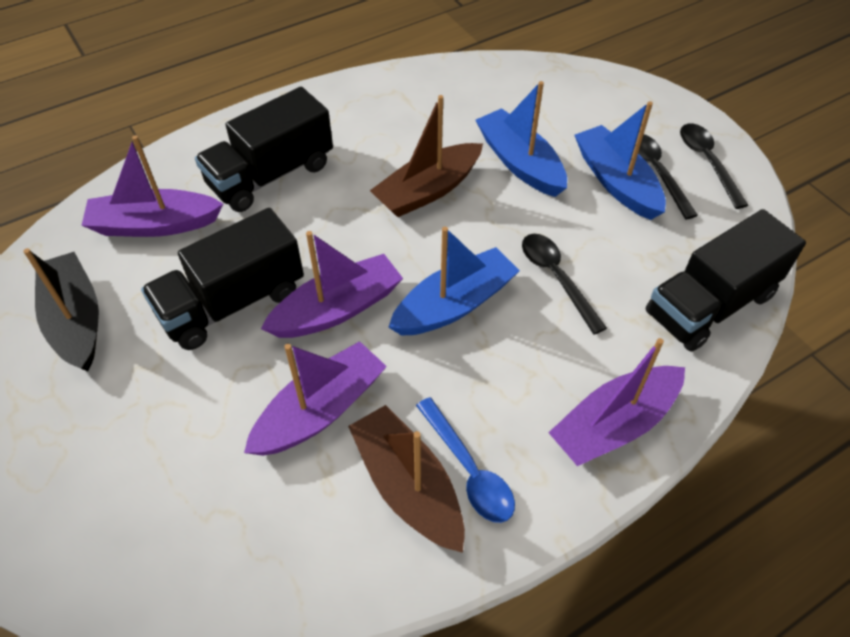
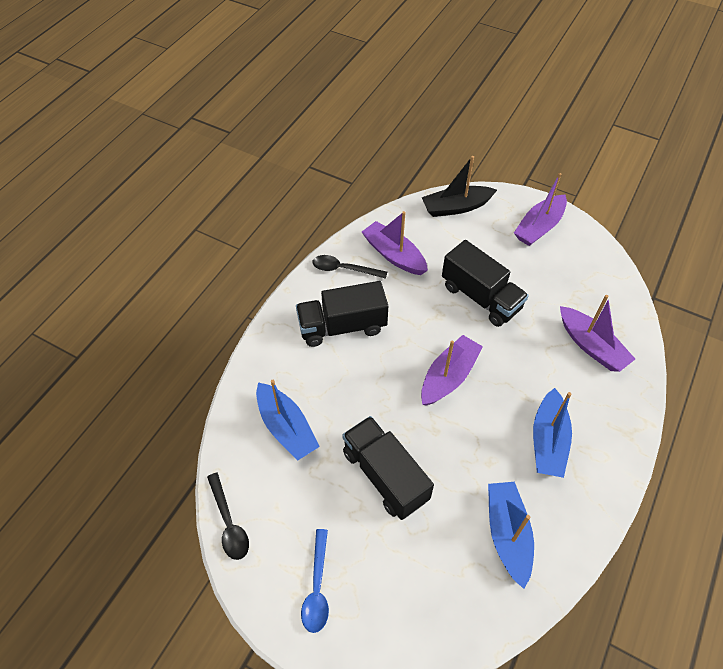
black spoon: [522,234,607,335] [638,134,698,220] [680,123,749,209] = 3 -> [207,473,249,560] [313,255,387,279] = 2
brown boat: [348,405,465,553] [370,95,483,217] = 2 -> none = 0

